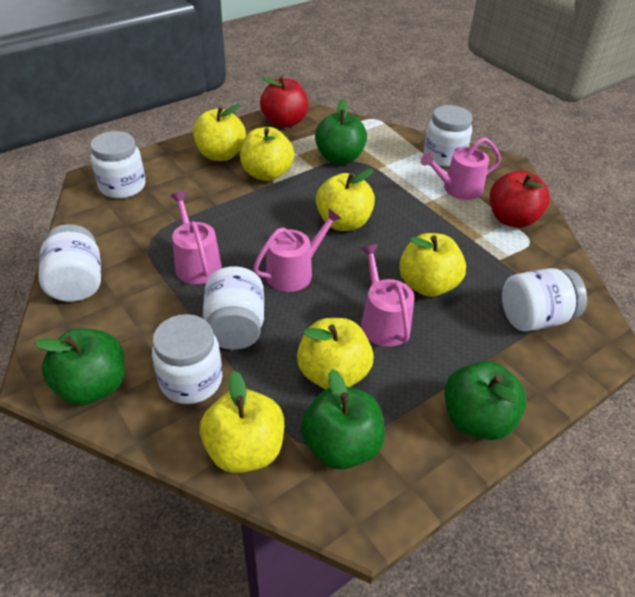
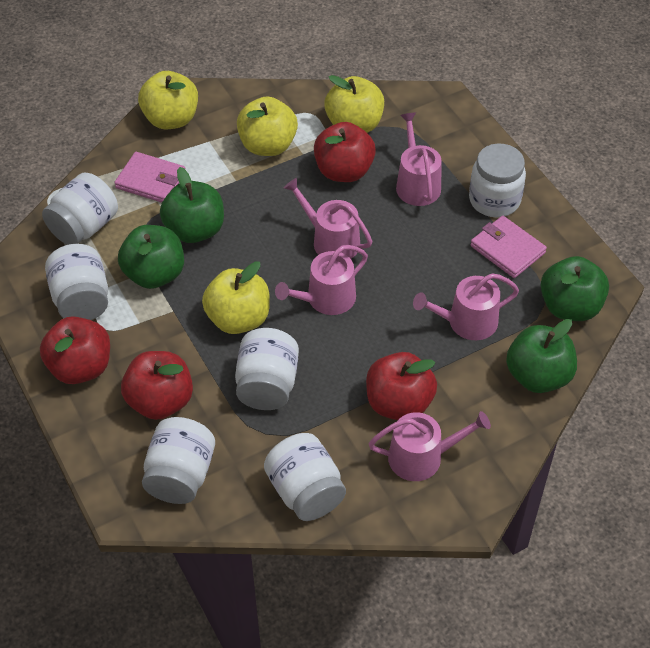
pink wallet: none = 0 -> [114,152,185,203] [470,216,547,278] = 2
pink watering can: [170,191,222,284] [253,209,342,292] [361,244,414,347] [421,137,501,200] = 4 -> [275,245,368,315] [284,178,372,259] [369,411,491,481] [396,112,442,206] [413,273,519,340] = 5
red apple: [260,76,309,128] [490,171,550,228] = 2 -> [40,316,110,384] [121,351,193,420] [314,122,376,182] [366,352,437,420] = 4
yellow apple: [193,104,246,161] [200,371,284,473] [240,127,294,181] [297,318,374,389] [316,169,375,231] [399,233,466,297] = 6 -> [138,71,198,129] [202,261,270,334] [237,96,298,156] [324,75,384,133] = 4

